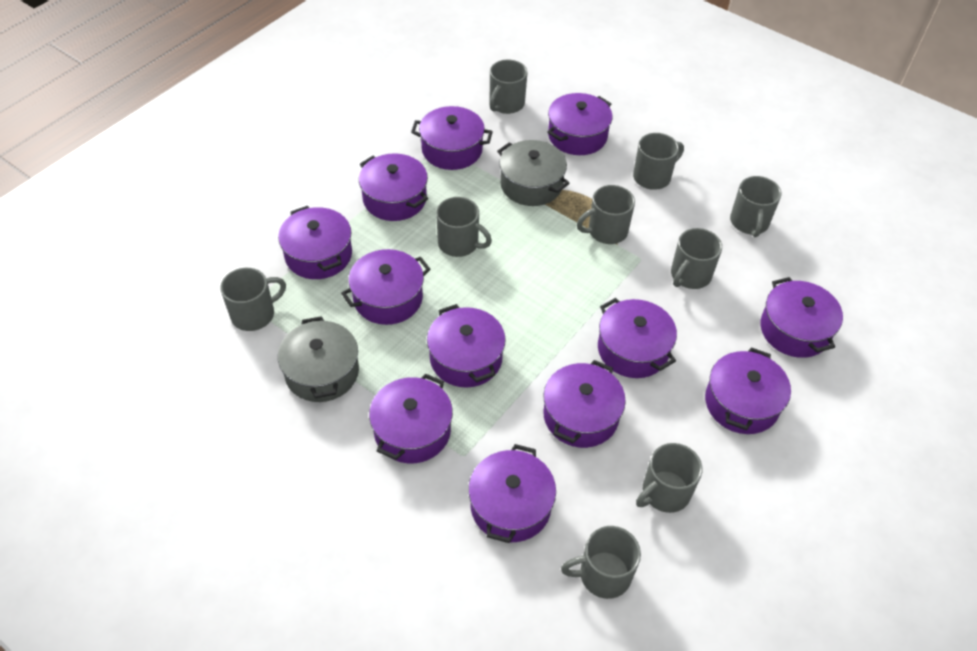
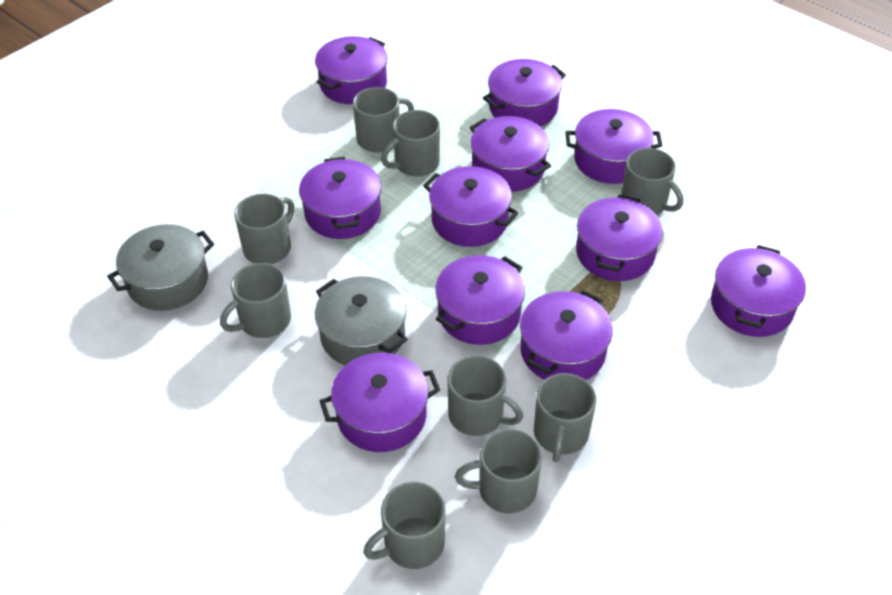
purple pot: [278,206,352,279] [341,249,431,325] [359,153,428,221] [369,373,453,464] [411,106,493,170] [427,304,506,387] [468,444,556,543] [543,360,626,448] [547,93,612,155] [598,298,677,378] [705,347,791,434] [760,277,843,358] = 12 -> [299,157,381,239] [315,36,388,104] [320,353,440,452] [423,166,519,247] [435,255,525,345] [470,116,551,192] [483,59,566,126] [520,290,613,380] [565,109,663,184] [576,195,663,281] [711,245,806,337] = 11

